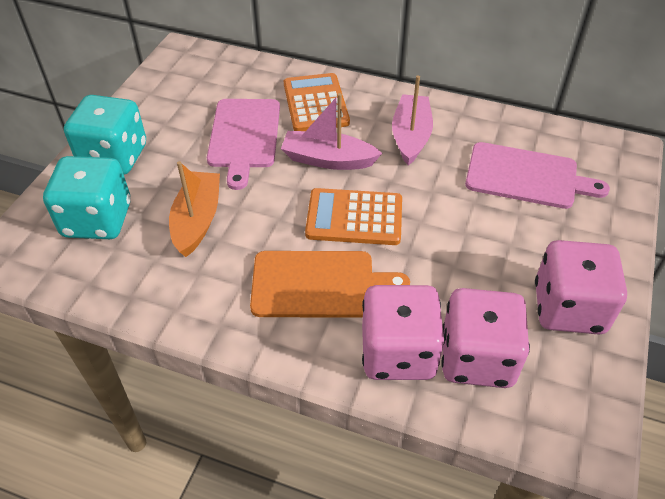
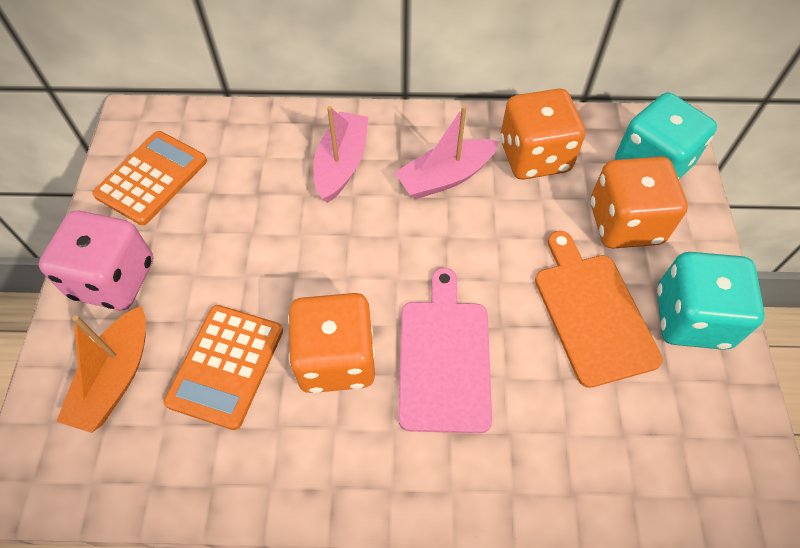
orange dice: none = 0 -> [288,293,375,393] [500,89,585,179] [591,157,688,249] = 3
pink cutting board: [207,99,280,190] [465,142,610,209] = 2 -> [398,268,492,433] = 1
pink dice: [362,285,445,380] [441,288,530,388] [535,240,627,335] = 3 -> [39,211,153,310] = 1

